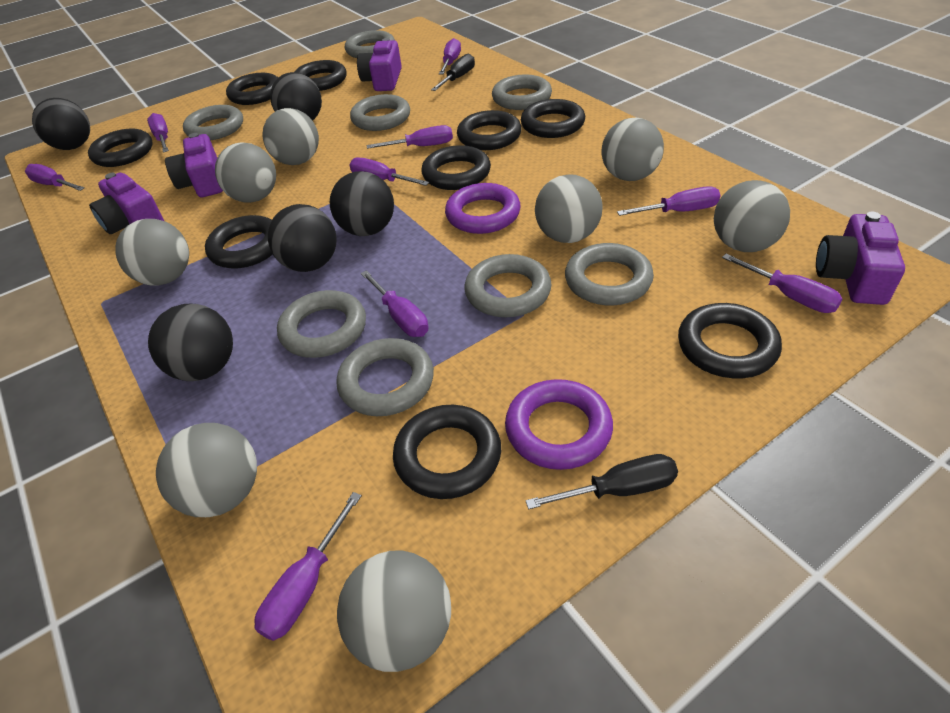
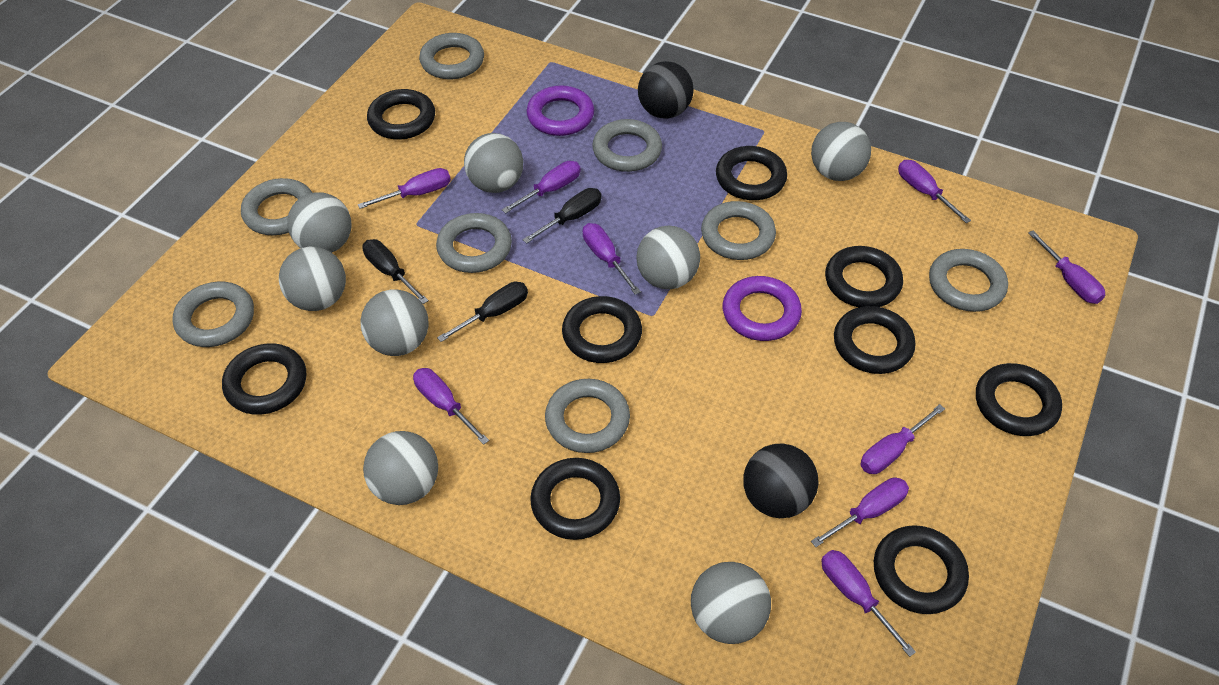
black ball: [32,98,90,150] [148,304,233,381] [268,204,336,272] [270,72,322,121] [330,171,394,236] = 5 -> [638,61,694,118] [743,443,819,518] = 2
black screwdriver: [431,53,475,91] [525,454,678,510] = 2 -> [362,239,429,304] [437,282,528,342] [522,188,602,244] = 3
purple camera: [89,173,164,234] [165,133,223,197] [357,38,402,91] [816,211,905,305] = 4 -> none = 0

